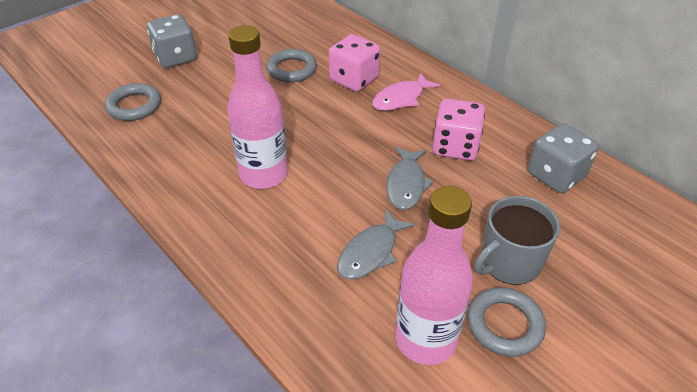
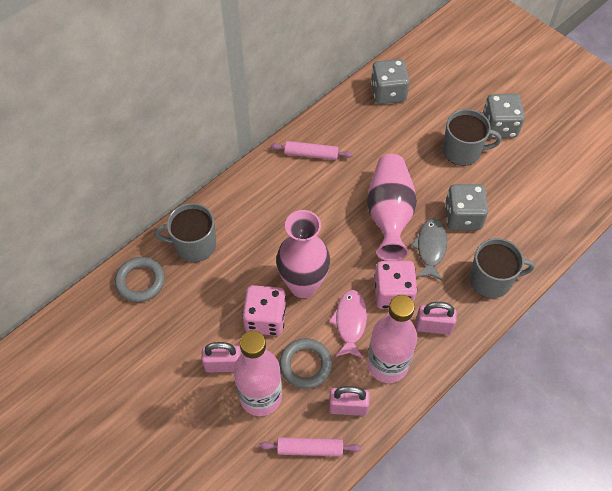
grey dice: [147,14,197,68] [528,123,599,193] = 2 -> [371,59,410,104] [445,184,488,230] [482,94,525,138] = 3
grey fish: [337,209,415,280] [386,147,434,210] = 2 -> [411,218,447,281] = 1
grey mug: [474,196,560,285] = 1 -> [154,203,216,262] [443,109,502,166] [469,238,535,298] = 3
grey ring: [105,83,161,121] [266,49,317,82] [468,287,546,357] = 3 -> [115,257,165,302] [279,338,332,389] = 2
pink padlock: none = 0 -> [201,342,241,372] [329,386,370,416] [416,302,457,335] = 3
pink rolling pin: none = 0 -> [259,437,361,456] [271,141,353,160] = 2
pink vase: none = 0 -> [276,210,330,298] [367,154,417,261] = 2

